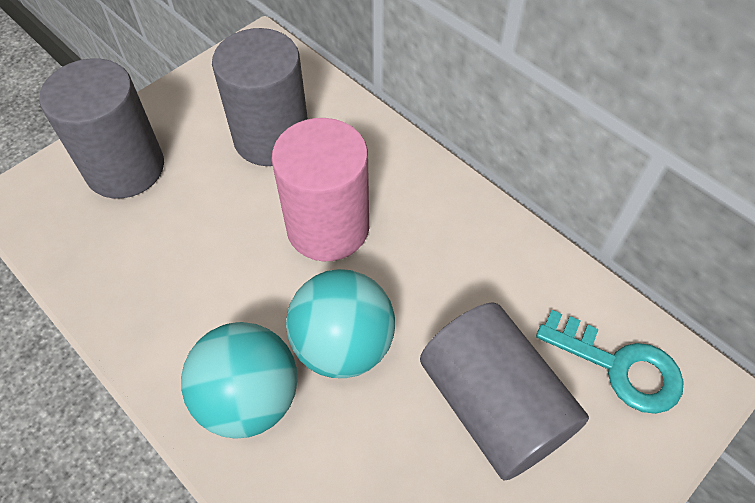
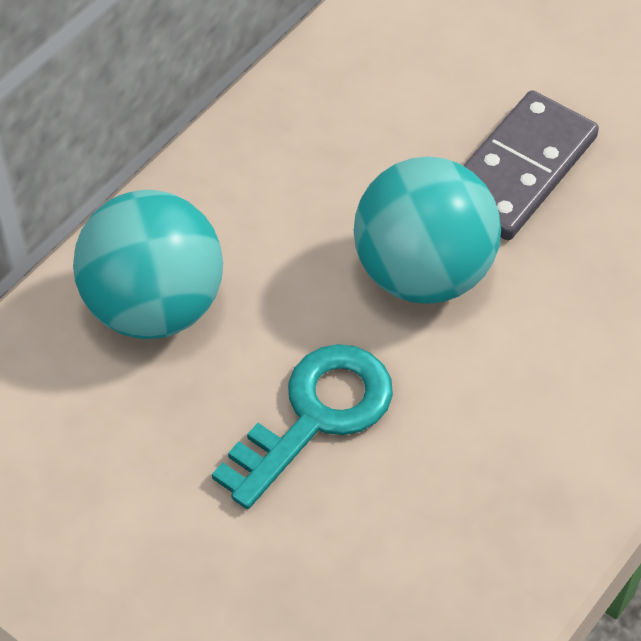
grey cylinder: [39,58,164,199] [212,28,308,166] [420,302,589,481] = 3 -> none = 0
grey domino: none = 0 -> [463,90,599,240] = 1
pink cylinder: [271,118,369,261] = 1 -> none = 0

